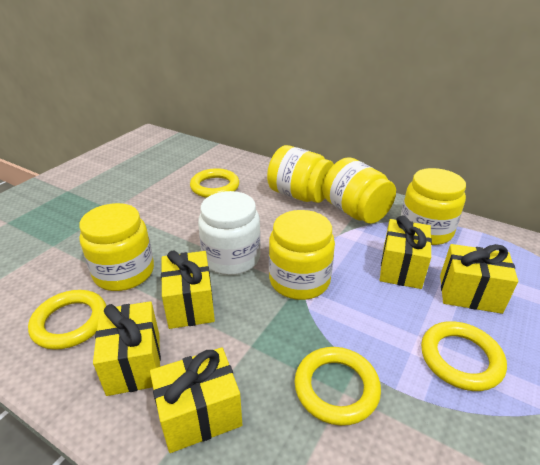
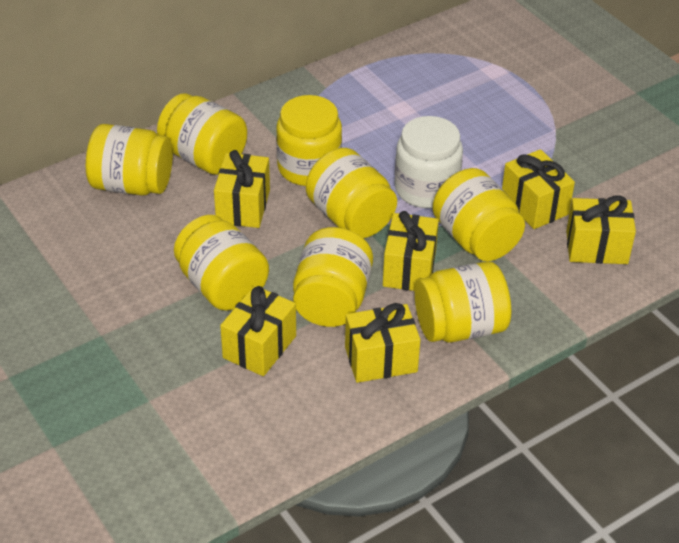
yellow gift: [93,301,161,396] [150,347,242,453] [161,250,215,329] [380,216,432,289] [440,244,518,314] = 5 -> [214,150,270,228] [220,286,296,376] [345,303,420,383] [383,211,439,291] [502,149,575,229] [566,196,636,264] = 6
yellow jar: [79,203,154,291] [267,145,334,203] [269,210,335,300] [323,157,396,224] [401,168,466,245] = 5 -> [86,124,173,195] [157,93,247,175] [174,215,269,311] [276,95,342,186] [293,227,373,327] [306,148,397,238] [415,261,511,343] [432,168,525,261] = 8
yellow ring: [28,290,106,350] [190,168,239,198] [294,347,381,426] [421,321,507,391] = 4 -> none = 0

